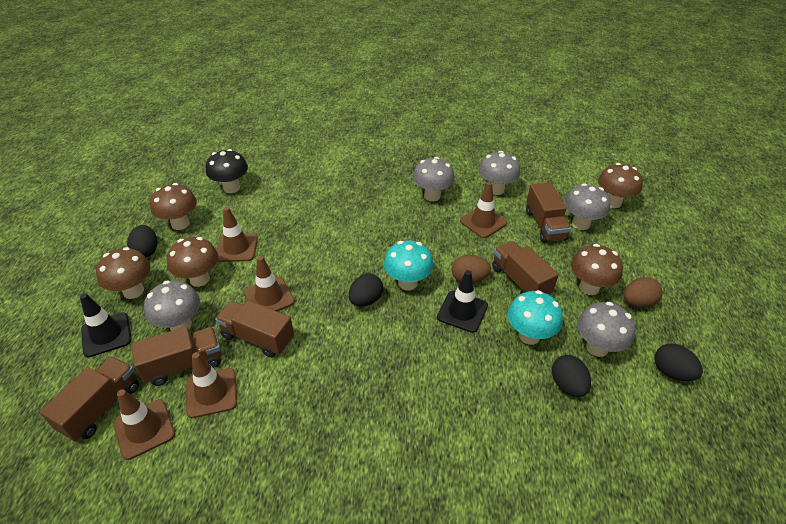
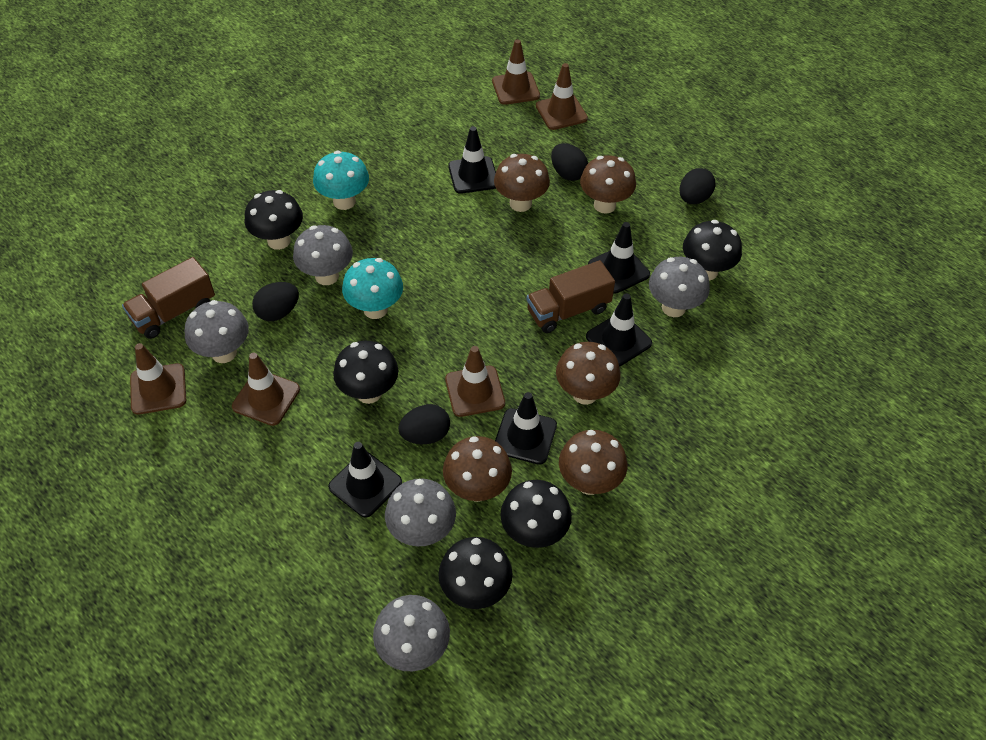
black mushroom: [206,149,248,193] = 1 -> [244,190,303,250] [333,341,398,404] [438,537,513,609] [500,480,572,548] [683,220,742,280] = 5
black traffic cone: [80,293,132,357] [437,270,488,333] = 2 -> [328,442,402,518] [448,126,496,194] [495,392,557,465] [586,293,652,367] [588,222,650,294] = 5
brown egg: [452,255,491,283] [624,277,663,308] = 2 -> none = 0
brown truck: [39,356,139,442] [131,326,222,386] [215,300,294,358] [492,241,559,295] [526,182,571,243] = 5 -> [122,257,215,339] [526,260,615,333] = 2

